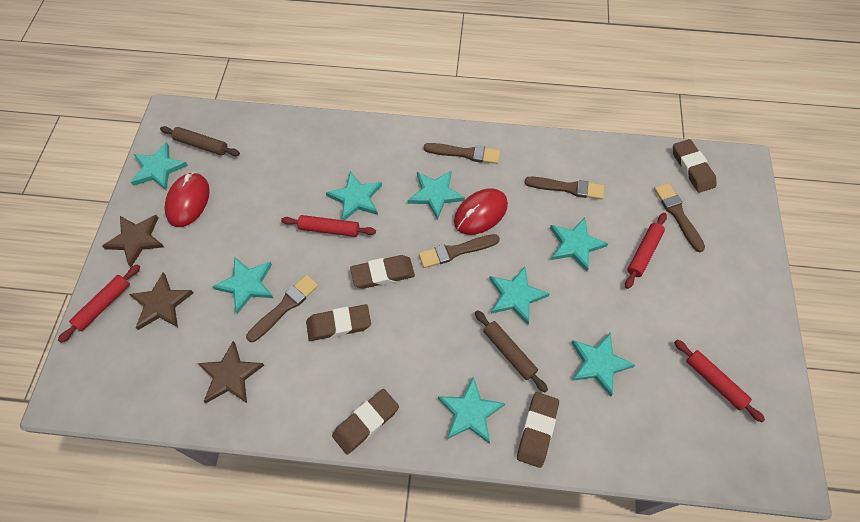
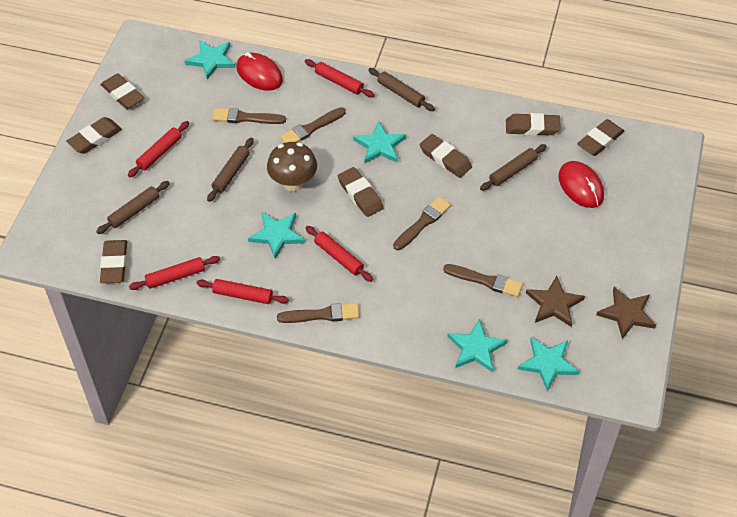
brown eraser: [306,304,371,341] [332,389,399,455] [350,255,415,289] [517,392,559,468] [673,139,716,193] = 5 -> [66,117,122,154] [100,240,127,283] [101,73,144,109] [338,167,383,217] [420,134,472,178] [506,113,561,136] [577,119,624,156] = 7
brown mushroom: none = 0 -> [267,142,317,191] = 1
brown rolling pin: [160,126,240,156] [475,310,548,392] = 2 -> [96,181,170,234] [207,138,254,202] [368,68,435,111] [480,144,547,191] = 4
brown star: [102,215,164,267] [129,273,193,330] [197,341,264,403] = 3 -> [526,276,585,327] [596,287,656,339] = 2
red rolling pin: [58,264,140,343] [281,215,376,237] [625,213,667,289] [674,340,765,422] = 4 -> [128,121,189,177] [129,256,220,290] [196,279,289,304] [305,59,374,97] [306,226,373,282] = 5
turquoise star: [131,142,188,190] [212,256,273,314] [326,171,382,220] [408,170,465,220] [438,377,505,444] [489,267,550,324] [550,217,608,271] [571,332,635,397] = 8 -> [185,40,235,80] [248,212,305,259] [353,122,406,163] [447,319,507,373] [517,337,579,391] = 5

